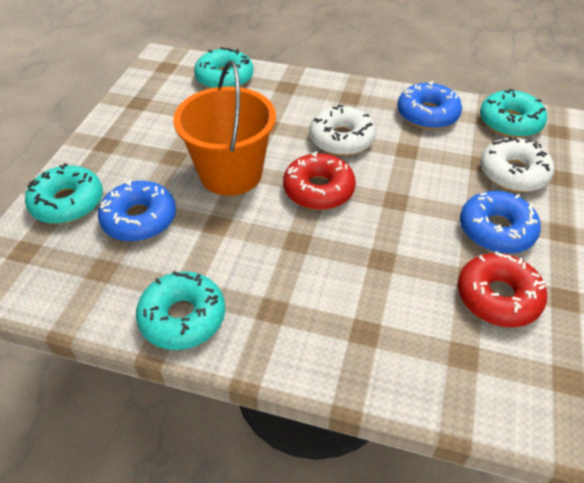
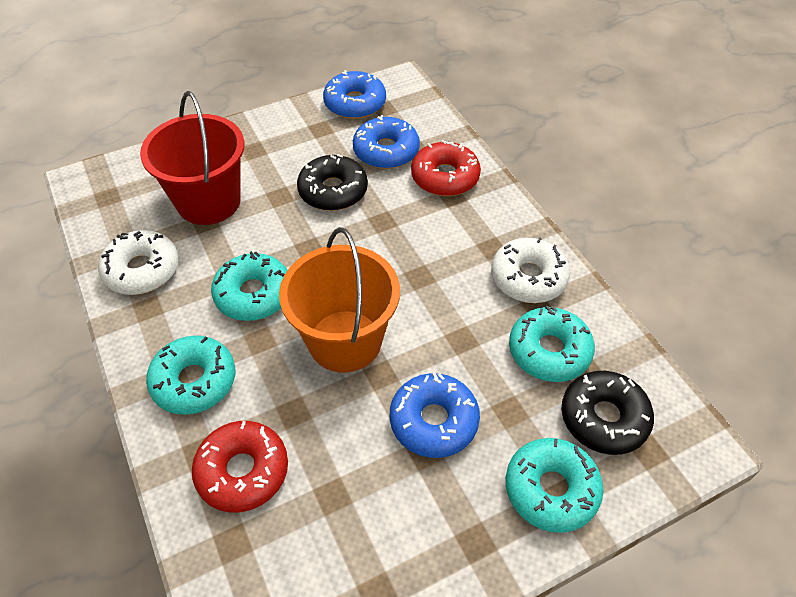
black donut: none = 0 -> [297,154,368,211] [562,371,654,455] = 2
red bucket: none = 0 -> [140,91,244,225] = 1

